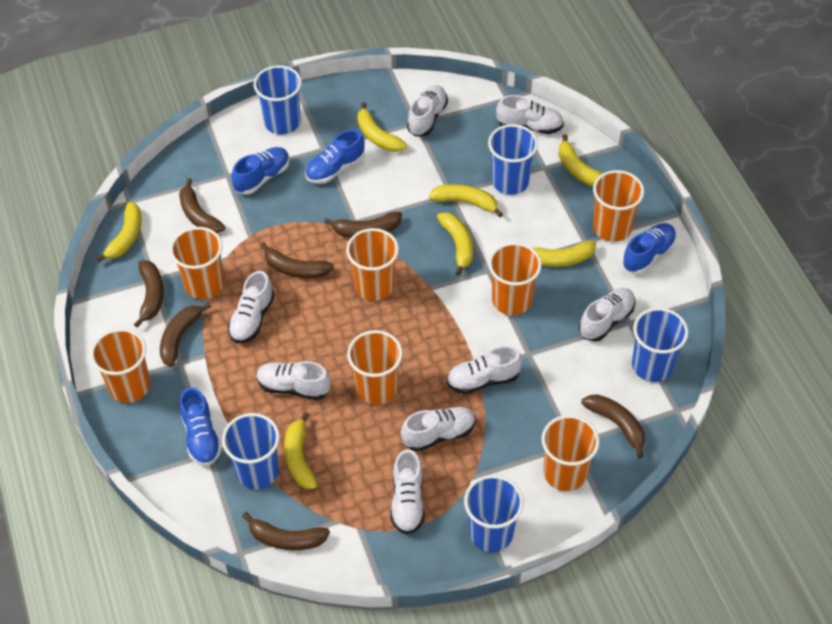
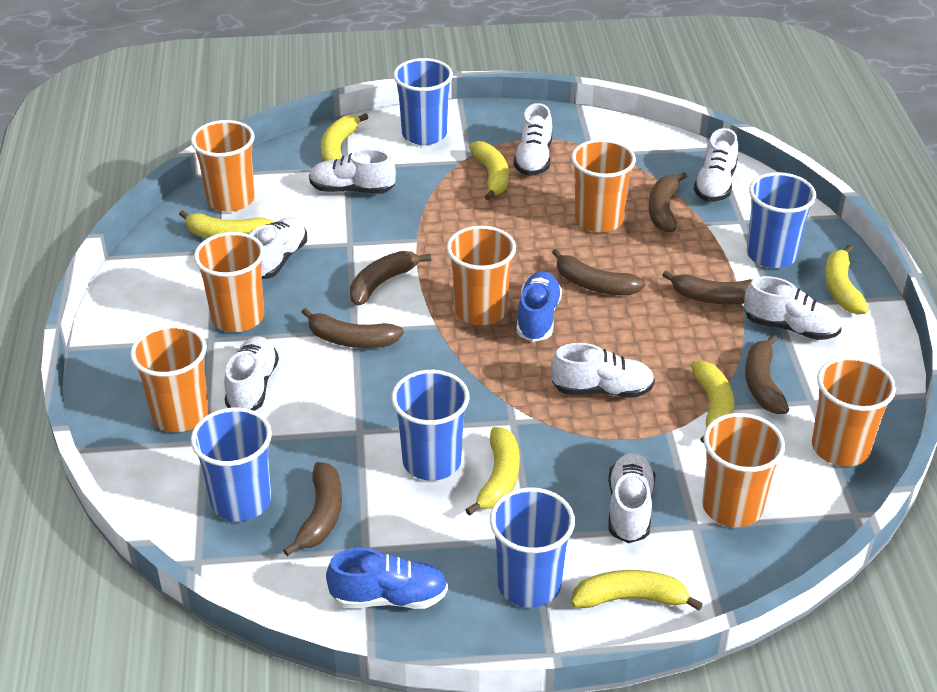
blue shoe: [179,387,222,466] [231,147,289,195] [305,129,364,184] [622,223,677,274] = 4 -> [326,548,448,609] [516,271,562,342] = 2

